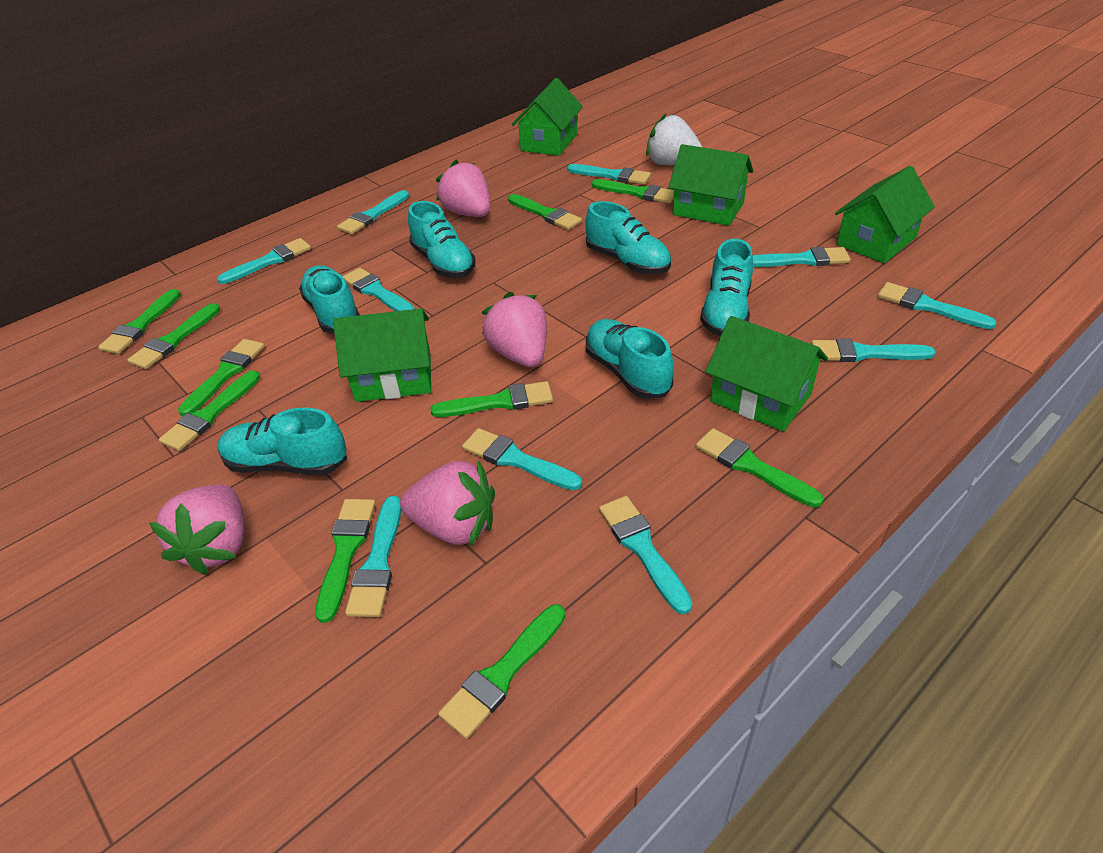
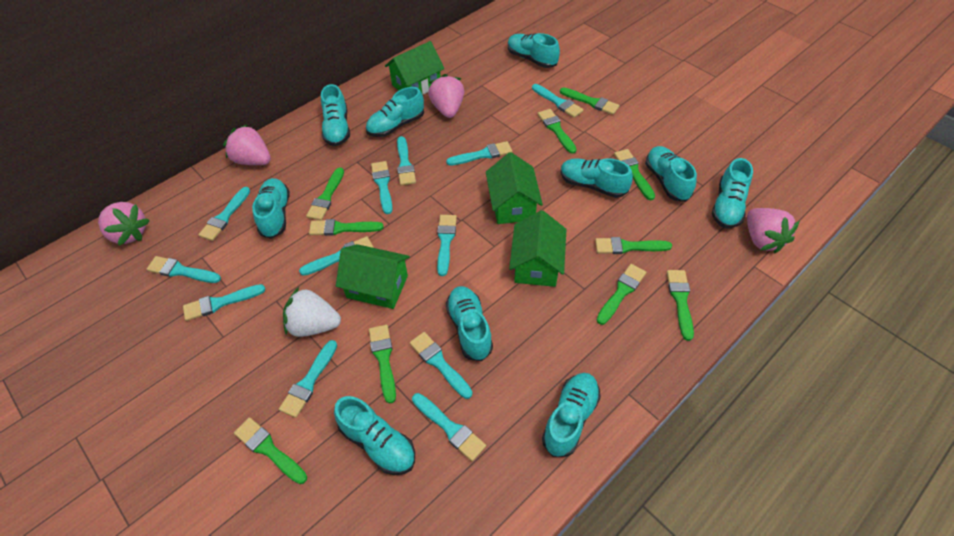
green house: [333,308,431,402] [512,78,583,156] [668,144,753,226] [705,316,828,432] [835,166,935,263] = 5 -> [336,244,410,309] [385,41,444,94] [486,152,543,224] [509,210,567,287] = 4
turquoise brush: [217,238,311,284] [337,190,409,234] [342,268,415,311] [345,496,401,617] [462,428,582,490] [567,164,651,185] [599,496,693,614] [753,247,851,267] [811,338,936,362] [878,282,997,329] = 10 -> [147,256,221,283] [183,284,265,321] [198,187,250,241] [279,340,337,418] [299,236,374,276] [371,161,393,214] [397,136,416,185] [410,332,472,399] [412,393,486,461] [437,215,457,276] [446,141,513,166] [532,84,584,118] = 12
turquoise shoe: [217,408,347,475] [299,265,360,333] [408,201,476,278] [585,201,671,274] [586,319,674,399] [700,239,753,336] = 6 -> [252,178,290,239] [321,84,350,146] [334,396,415,475] [366,87,424,137] [446,286,493,361] [508,33,560,68] [542,373,601,457] [560,158,633,198] [645,146,697,202] [712,158,753,228] = 10

